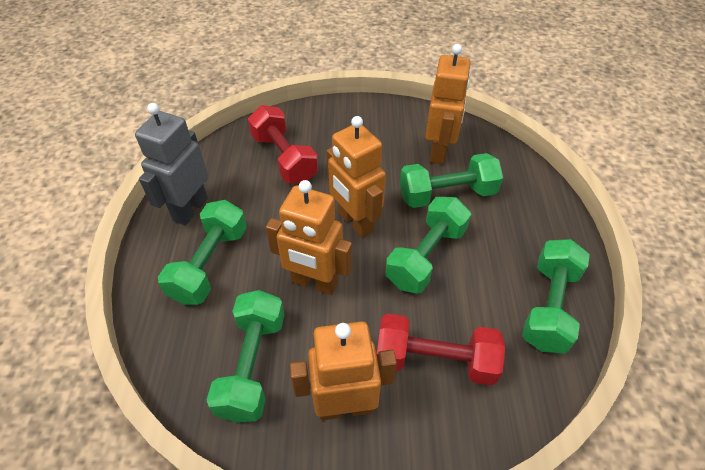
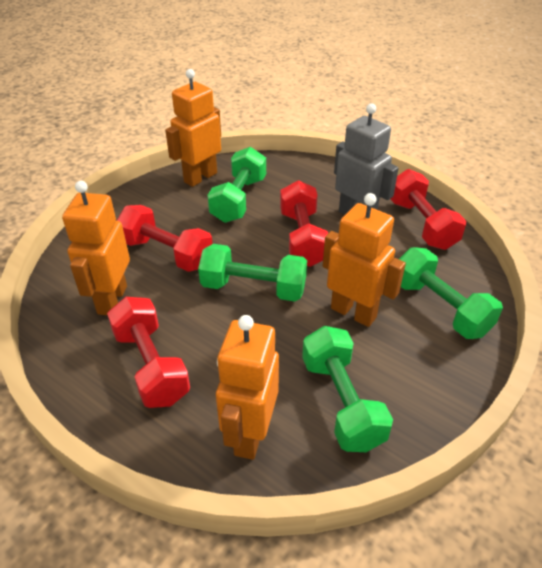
green dumbbell: [158,200,247,305] [206,290,284,423] [385,197,471,294] [400,153,503,208] [522,239,590,354] = 5 -> [198,244,307,302] [207,147,266,223] [302,326,393,452] [399,247,503,339] = 4
red dumbbell: [248,105,318,184] [377,314,505,386] = 2 -> [107,297,190,408] [117,205,213,272] [280,180,328,267] [391,169,466,250] = 4

